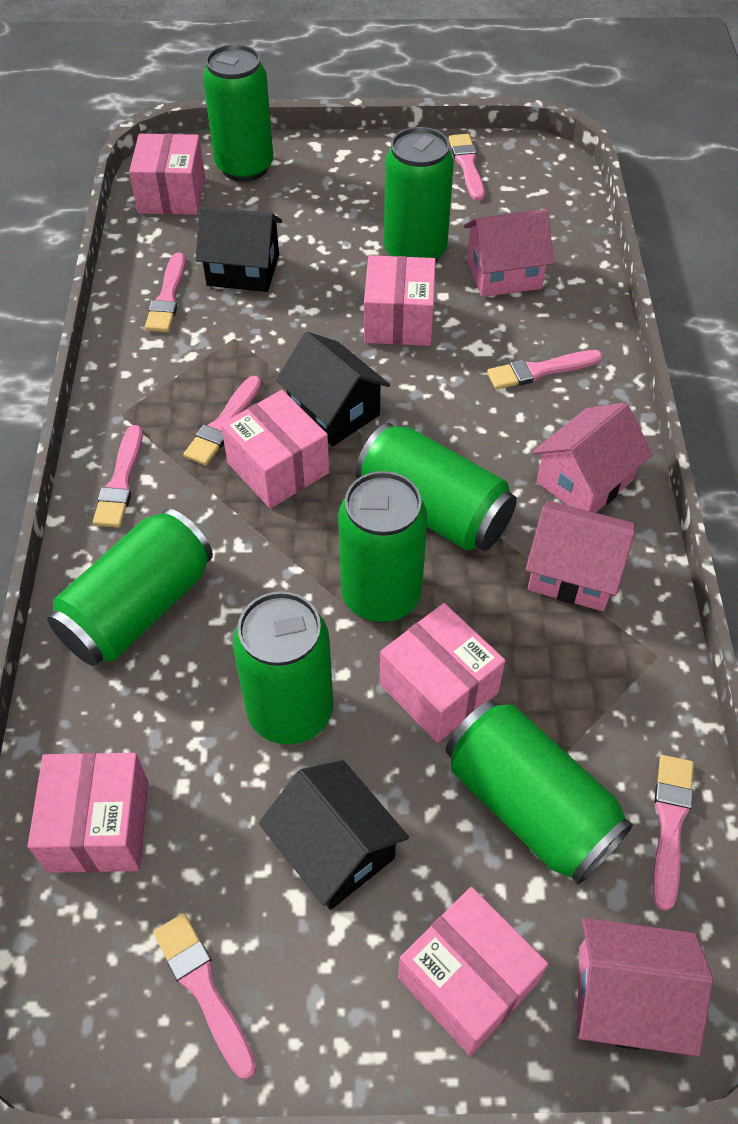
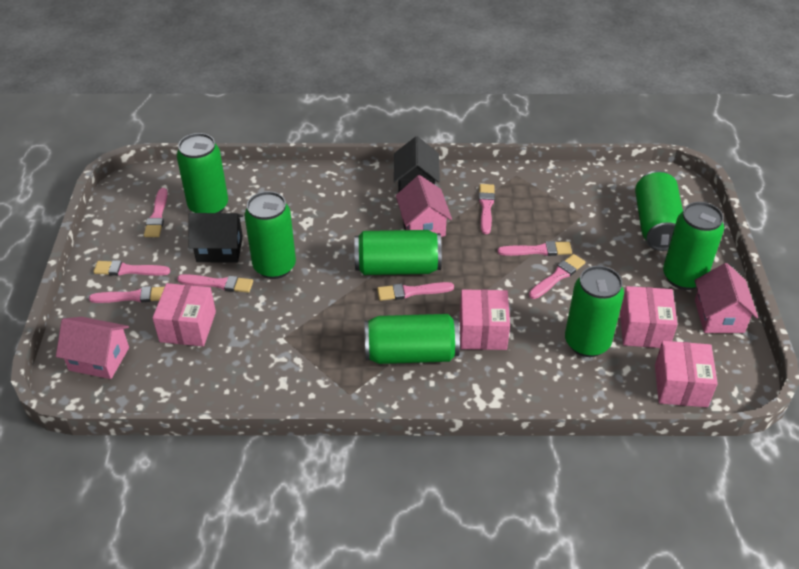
black house: [195,206,282,292] [259,760,409,910] [276,332,390,446] = 3 -> [189,213,243,263] [394,136,440,192] = 2
pink box: [28,753,149,873] [129,134,205,215] [221,390,329,509] [364,255,436,346] [380,603,505,743] [398,887,548,1056] = 6 -> [152,283,216,346] [460,289,510,350] [620,286,678,348] [655,341,718,407] = 4
pink brush: [93,425,143,528] [145,253,186,332] [153,913,257,1080] [183,376,261,466] [449,134,485,201] [487,350,602,390] [653,755,694,911] = 7 -> [89,286,165,303] [93,260,170,276] [144,188,168,237] [177,274,253,293] [377,282,454,301] [479,184,495,234] [498,241,572,256] [529,254,585,299] = 8
pink house: [464,209,554,297] [526,501,635,611] [532,402,653,513] [577,918,713,1057] = 4 -> [56,317,129,379] [396,175,452,237] [695,263,758,333] = 3

